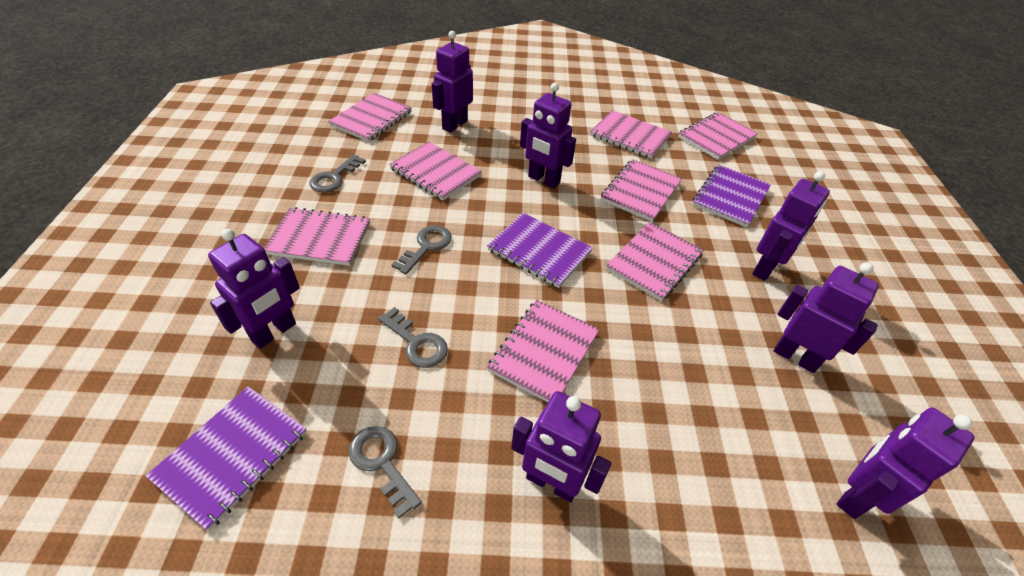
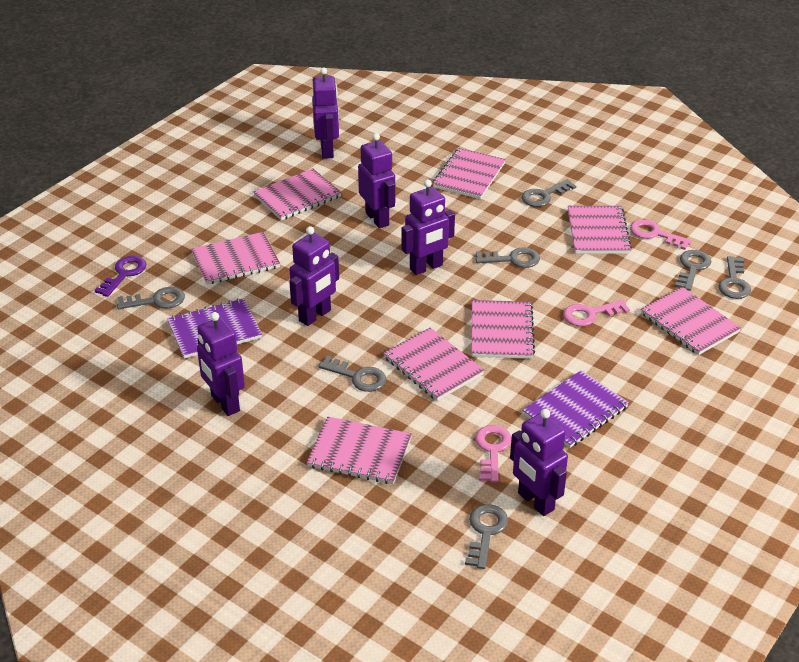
grey key: [310,155,366,193] [348,426,422,519] [378,307,448,368] [392,225,452,274] = 4 -> [117,287,185,309] [318,355,386,392] [465,504,508,569] [475,247,540,268] [521,179,576,207] [675,250,712,291] [719,256,751,299] = 7
pink key: none = 0 -> [475,425,512,482] [563,300,630,326] [630,219,692,250] = 3
purple key: none = 0 -> [94,256,147,297] = 1
purple notebook: [146,386,307,531] [487,213,593,288] [693,165,771,227] = 3 -> [167,298,262,359] [523,370,629,448] = 2
purple robot: [208,229,300,349] [432,31,473,133] [511,391,611,502] [520,83,576,188] [752,171,830,281] [774,262,879,373] [837,408,974,519] = 7 -> [197,312,245,416] [289,226,339,326] [312,67,339,159] [358,133,395,228] [401,179,455,275] [510,409,568,516] = 6

